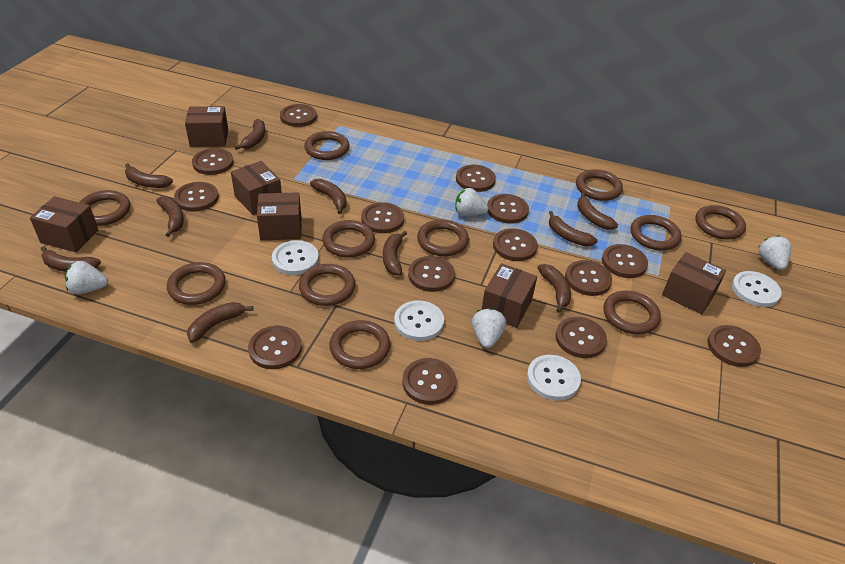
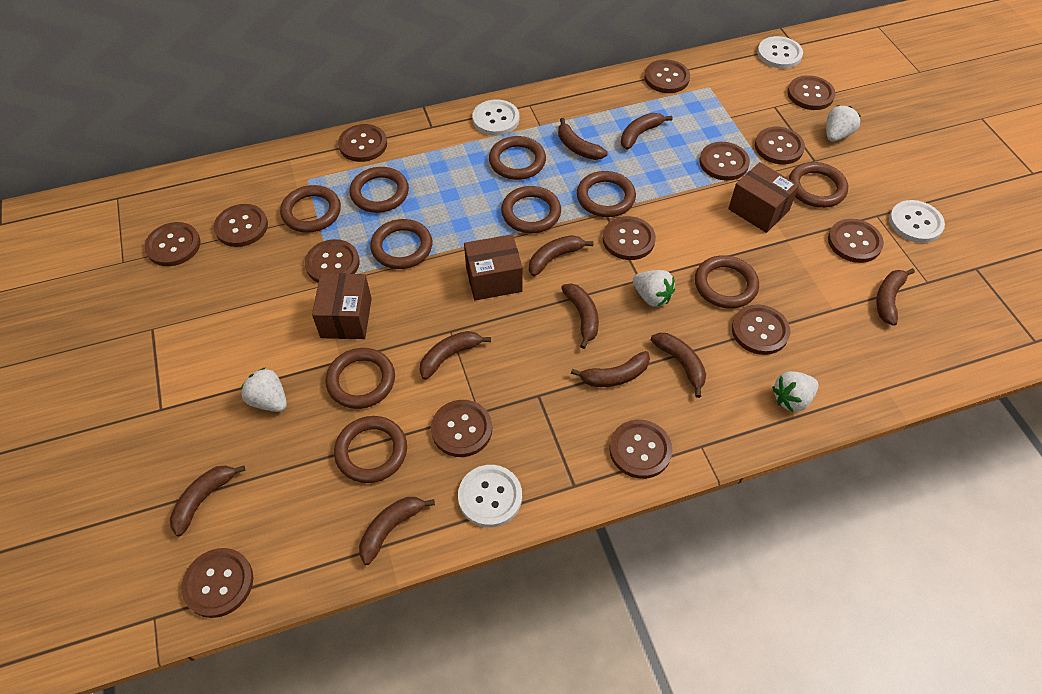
brown box: [30,196,98,252] [185,106,228,147] [231,161,282,215] [257,192,302,241] [482,263,537,328] [662,252,726,314] = 6 -> [312,273,372,339] [464,234,523,300] [728,162,799,233] = 3
brown ring: [79,190,130,226] [167,262,226,305] [299,264,356,306] [304,131,350,160] [322,220,375,258] [329,320,390,369] [417,219,469,256] [576,169,623,201] [603,291,661,334] [630,215,681,251] [695,205,746,240] = 11 -> [280,185,341,233] [326,348,395,409] [334,416,407,483] [349,167,409,213] [370,219,432,269] [489,136,546,180] [501,186,561,233] [577,171,636,217] [695,255,759,309] [789,162,848,208] = 10

